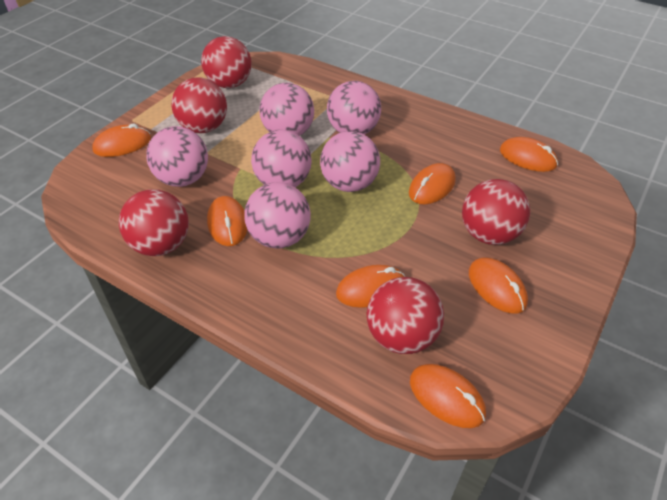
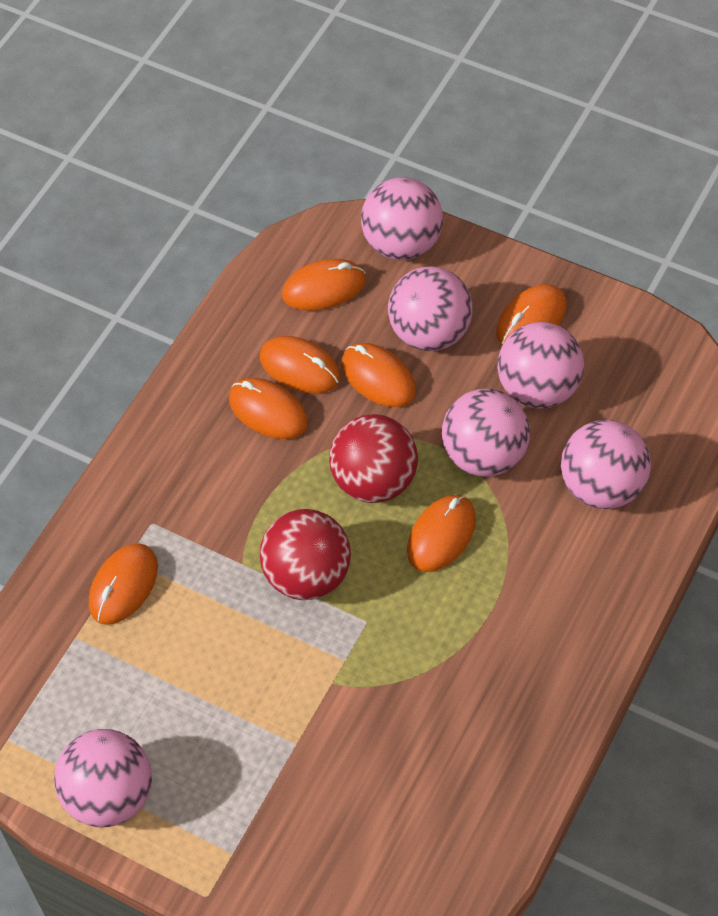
red ball: [119,189,189,256] [172,77,227,133] [201,36,252,88] [367,277,444,354] [462,179,530,245] = 5 -> [260,509,351,600] [329,414,418,503] = 2

